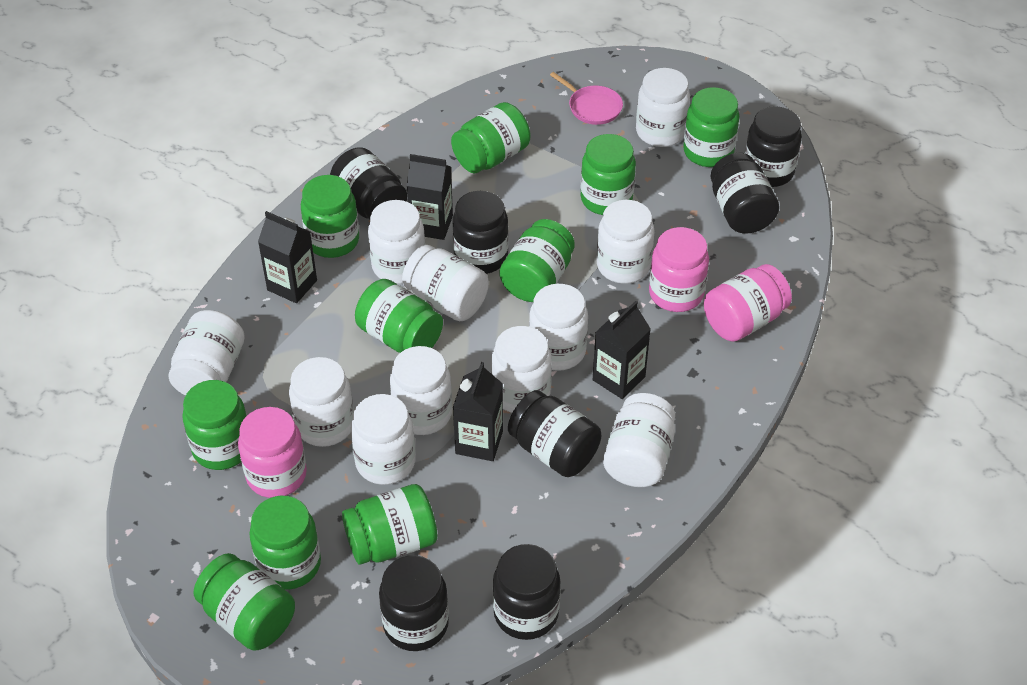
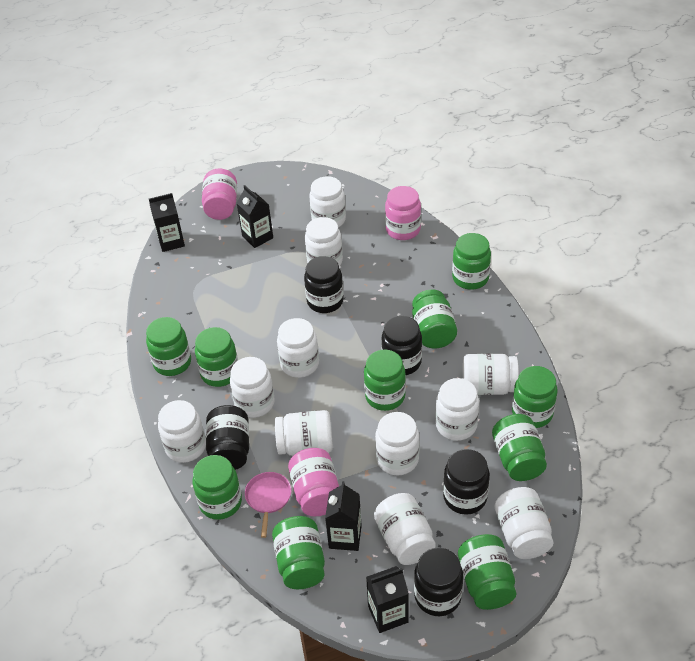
black jar: [330,147,407,220] [379,555,449,651] [452,191,509,274] [493,544,561,640] [508,390,601,477] [711,153,779,233] [745,106,802,187] = 7 -> [206,405,249,470] [304,256,344,313] [382,316,422,375] [414,548,463,616] [443,449,490,515] = 5

